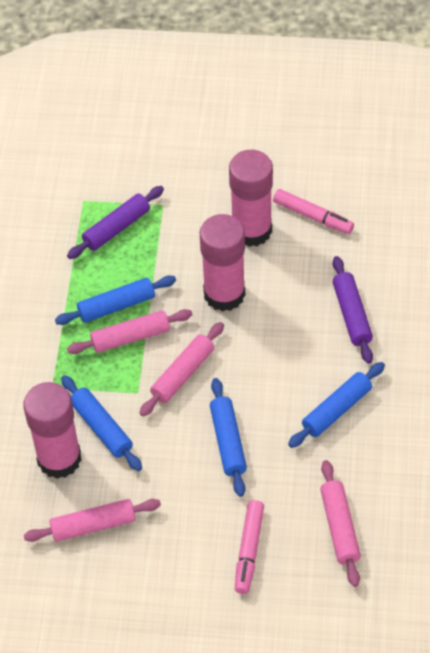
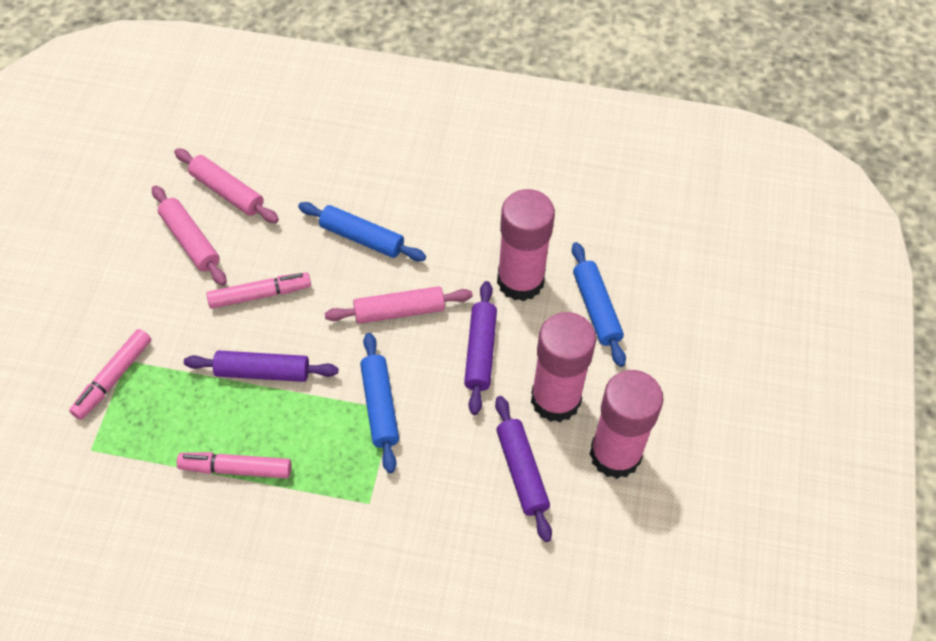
blue rolling pin: [55,275,176,325] [61,375,142,471] [210,378,247,497] [288,362,385,448] = 4 -> [298,202,426,261] [360,333,399,473] [572,242,626,367] = 3
pink marker: [235,500,264,594] [273,189,354,234] = 2 -> [69,329,151,420] [177,452,291,478] [206,272,311,309] = 3
pink rolling pin: [24,499,161,542] [67,309,192,354] [139,322,224,416] [320,460,361,587] = 4 -> [152,185,227,286] [174,148,279,223] [324,286,473,324] = 3
purple rolling pin: [67,186,164,259] [333,256,373,364] = 2 -> [184,350,339,382] [464,281,497,415] [495,396,552,542] = 3

